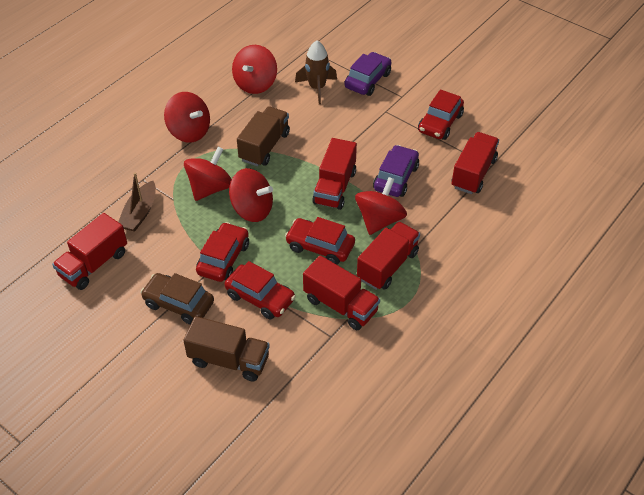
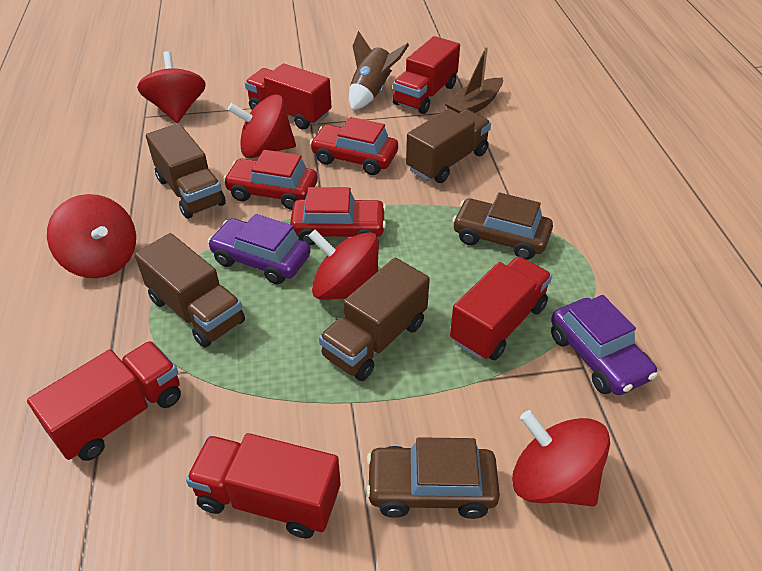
brown car: [140,273,214,325] = 1 -> [366,437,500,519] [452,193,553,260] = 2
brown truck: [183,316,270,382] [237,106,290,166] = 2 -> [134,233,245,348] [146,123,226,219] [319,258,430,381] [406,108,491,183] = 4
red car: [196,222,249,282] [224,261,296,320] [285,217,355,265] [418,89,464,140] = 4 -> [223,150,318,210] [290,187,386,245] [310,117,398,175] = 3

